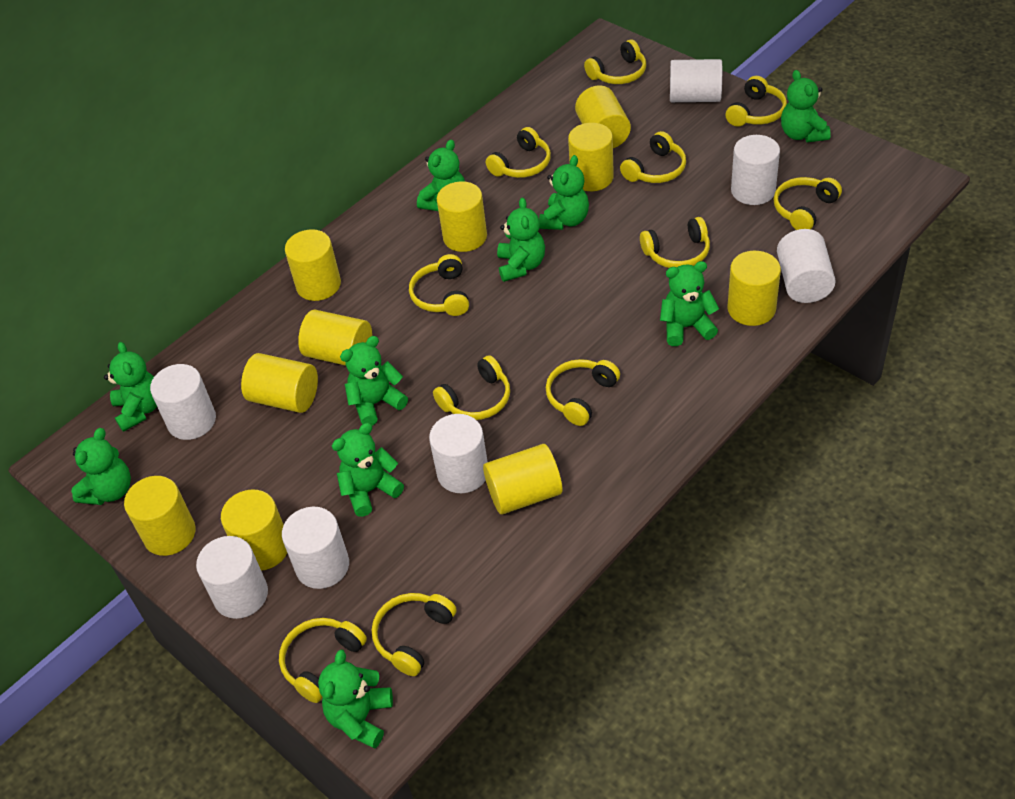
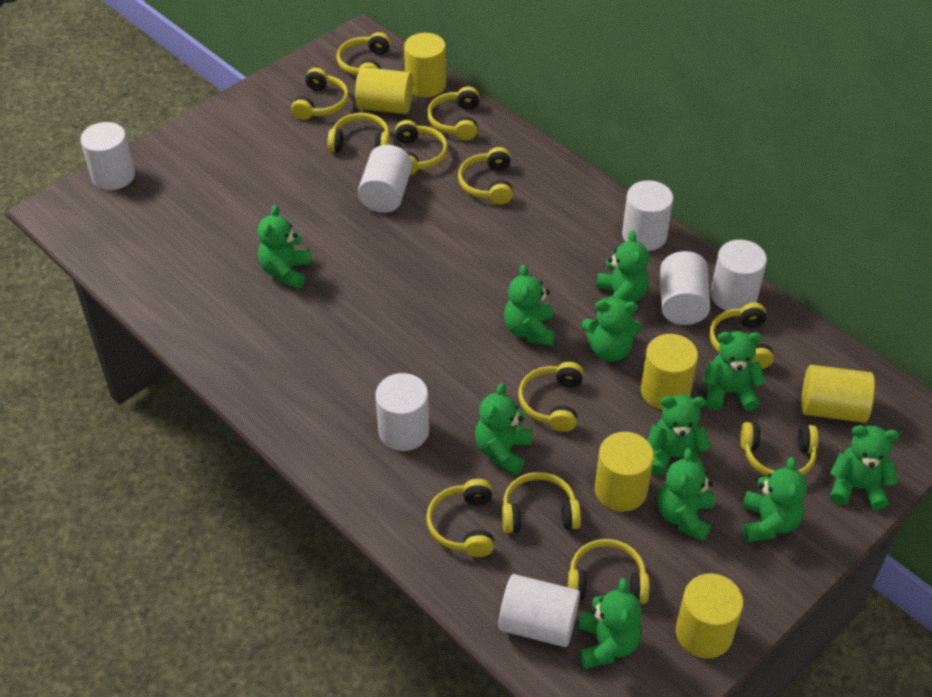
green teddy bear: [71,428,131,505] [104,342,157,432] [318,650,393,749] [332,423,404,517] [340,336,408,425] [417,140,465,211] [497,198,545,282] [539,155,589,230] [660,261,719,346] [781,70,831,142] = 10 -> [258,205,311,289] [475,383,532,475] [504,264,555,346] [578,578,642,669] [582,297,642,362] [596,231,649,302] [647,395,711,476] [658,448,714,541] [703,331,766,411] [742,457,807,542] [830,425,899,510] = 11
yellow cylinder: [124,476,196,556] [221,489,287,571] [241,353,318,413] [285,229,341,301] [298,309,372,366] [437,181,487,252] [483,444,563,514] [568,123,614,191] [575,85,631,148] [727,251,781,326] = 10 -> [355,67,413,114] [404,33,446,97] [595,432,654,512] [641,334,698,410] [676,573,743,659] [801,365,875,423] = 6
yellow headphones: [279,618,367,703] [372,593,457,676] [409,254,469,316] [433,355,510,420] [486,127,551,178] [546,359,620,426] [584,39,646,84] [620,131,686,183] [640,217,710,268] [726,76,787,127] [774,177,842,230] = 11 -> [291,68,349,120] [328,113,390,152] [336,32,391,75] [395,120,448,175] [426,479,494,557] [427,86,479,140] [458,147,513,205] [502,472,581,533] [518,362,584,432] [568,539,649,604] [709,302,774,369] [740,422,818,477] = 12

